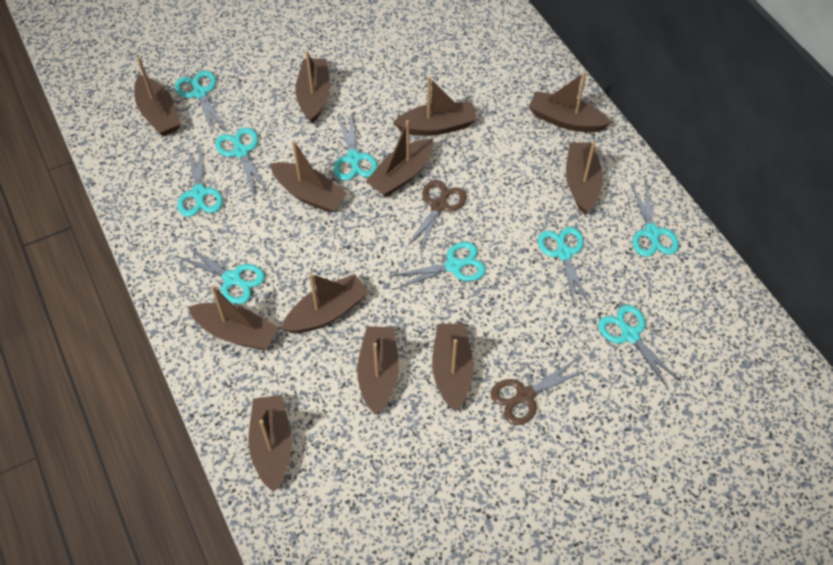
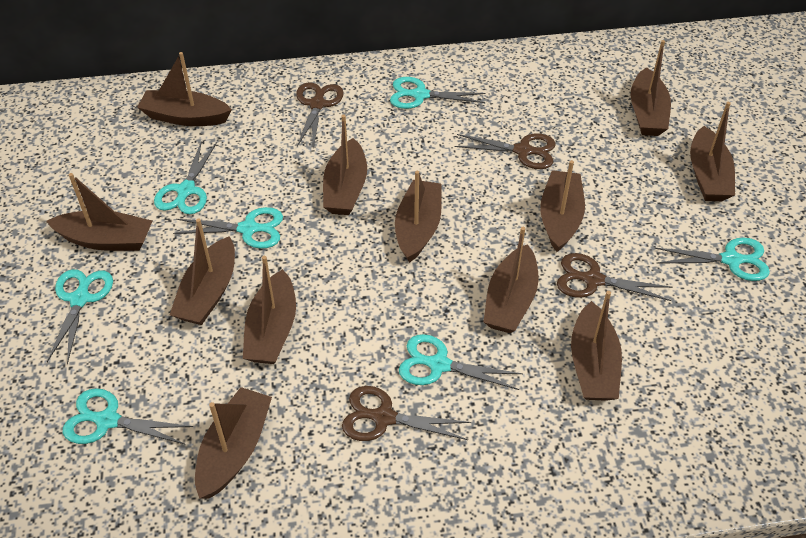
brown scissors: [405,180,467,255] [490,358,588,425] = 2 -> [296,82,344,148] [342,386,471,441] [454,134,556,169] [557,253,672,301] = 4
turquoise scissors: [175,70,226,132] [176,244,265,304] [177,144,223,217] [215,127,268,195] [334,111,378,181] [390,242,486,289] [538,227,590,308] [598,305,681,389] [631,183,679,257] = 9 -> [47,269,113,364] [63,388,193,445] [154,140,217,214] [173,207,283,249] [390,77,486,109] [399,334,523,390] [654,237,770,281] = 7

